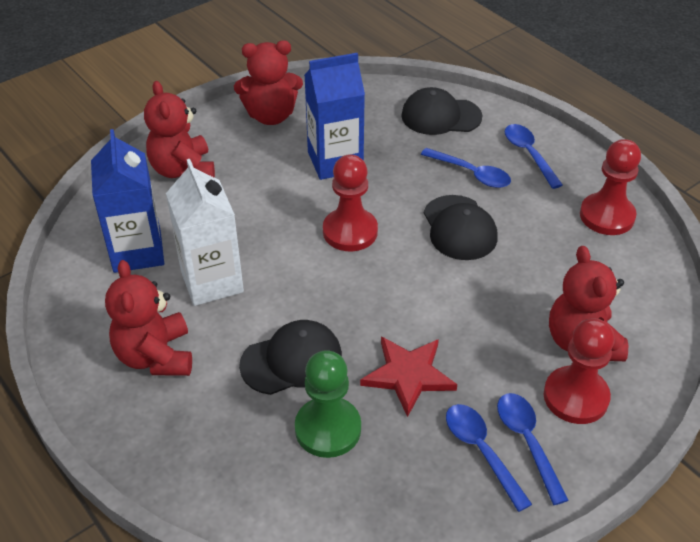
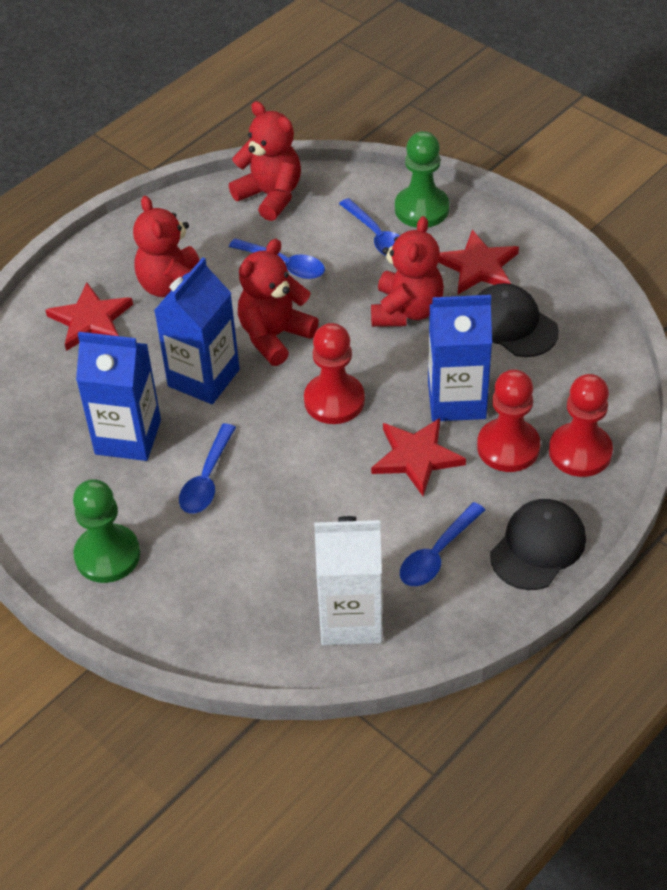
black cap: [239,320,342,395] [401,87,483,135] [424,195,498,260] = 3 -> [478,283,559,357] [490,499,586,590] = 2
blue carton: [91,129,164,273] [304,53,365,180] = 2 -> [76,332,161,461] [154,257,240,404] [428,295,492,422] = 3
green pawn: [295,350,361,458] = 1 -> [73,479,140,583] [395,131,449,228] = 2
red star: [360,336,457,417] = 1 -> [45,283,133,351] [371,418,466,496] [438,230,519,294] = 3

